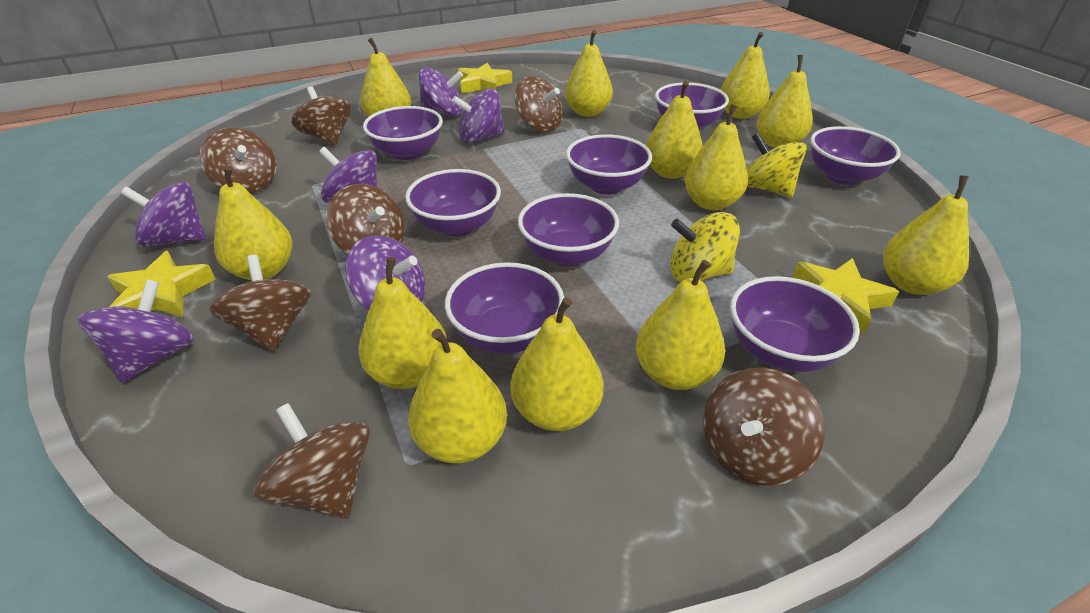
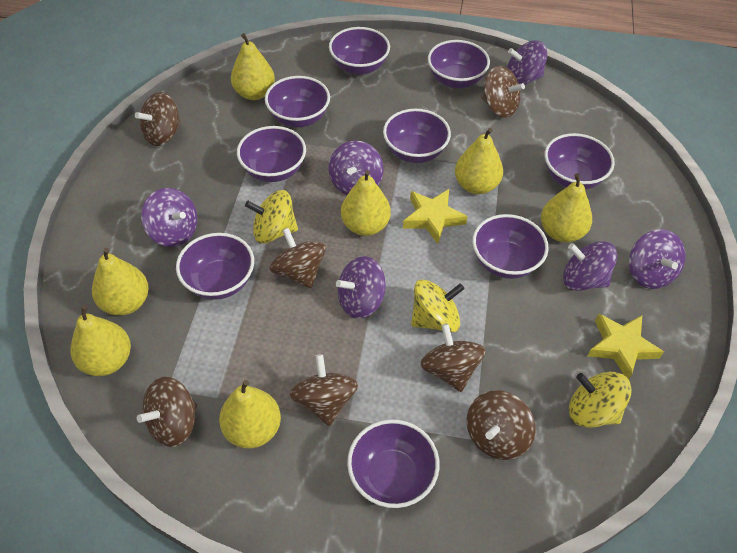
purple bowl: [363,106,443,160] [405,169,501,236] [445,262,564,354] [518,193,619,266] [566,134,652,195] [655,83,729,130] [730,276,860,372] [810,126,901,185] = 8 -> [176,233,254,300] [237,126,306,182] [265,76,330,127] [329,27,390,75] [347,419,440,508] [383,109,451,163] [428,40,490,88] [472,214,549,279] [545,133,615,190] = 9
yellow pear: [214,165,293,280] [358,257,447,389] [360,38,411,117] [408,329,507,464] [511,297,604,431] [565,30,613,117] [636,260,725,390] [646,81,703,179] [684,105,748,210] [720,32,770,119] [757,55,813,148] [883,175,969,295] = 12 -> [71,305,131,376] [92,248,149,316] [219,380,281,448] [231,33,275,100] [341,170,391,236] [455,128,503,194] [541,173,592,242] = 7
yellow spinning top: [670,212,740,282] [747,132,807,197] = 2 -> [245,190,298,244] [411,279,465,333] [569,372,632,428] = 3
yellow star: [107,251,215,317] [457,63,512,93] [793,258,899,334] = 3 -> [403,189,468,244] [588,313,664,379] = 2

